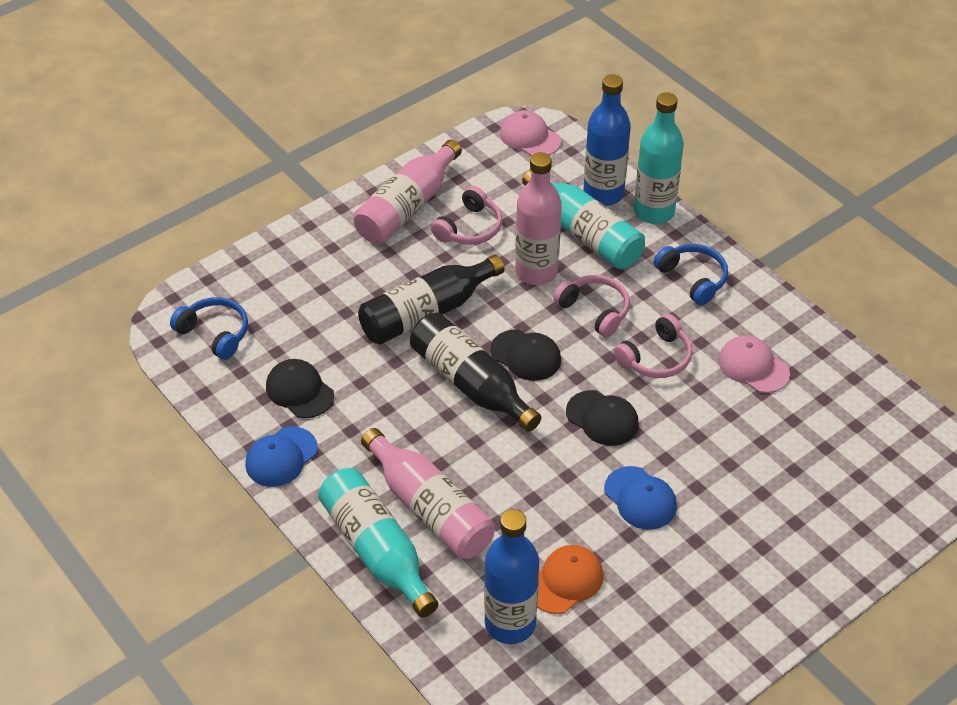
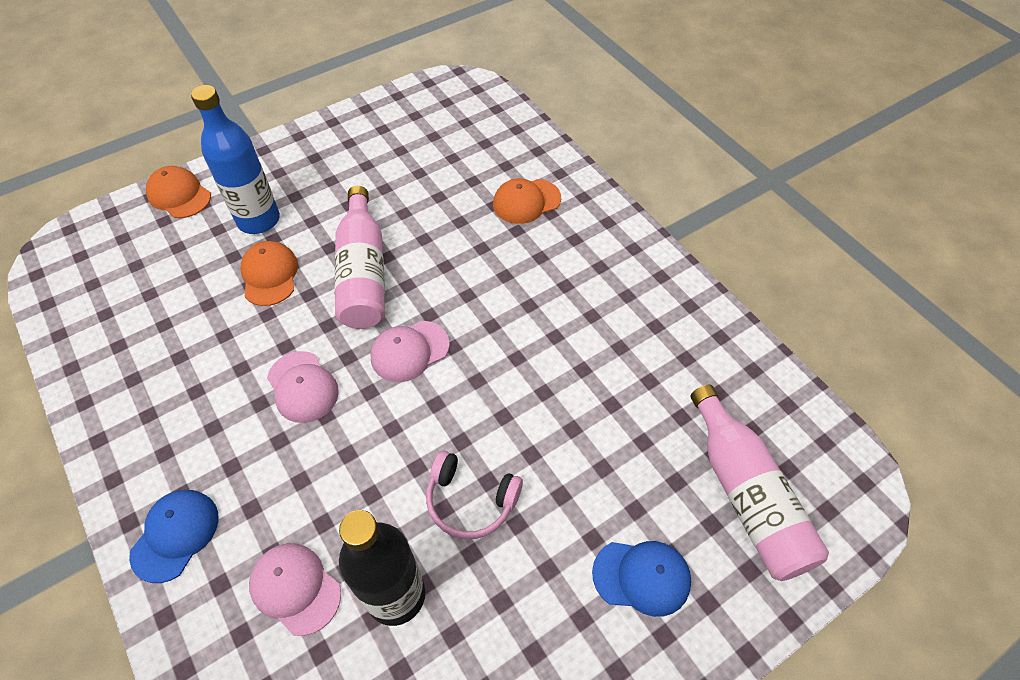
black bottle: [358,255,505,345] [410,313,541,432] = 2 -> [339,510,426,626] = 1
black cap: [266,359,334,418] [490,330,561,381] [566,390,639,446] = 3 -> none = 0
blue bottle: [484,509,539,644] [583,74,631,206] = 2 -> [191,85,280,234] = 1
blue headphones: [170,297,248,360] [654,244,728,305] = 2 -> none = 0
orange cap: [537,545,604,614] = 1 -> [146,166,211,218] [240,241,298,306] [493,178,561,224] = 3
pink bottle: [353,139,462,244] [361,428,495,559] [515,152,562,285] = 3 -> [335,186,385,329] [690,385,829,581] = 2
pink cap: [500,110,561,156] [718,335,790,393] = 2 -> [249,543,341,636] [267,351,339,423] [370,321,450,382] = 3
pink headphones: [431,186,502,245] [553,275,630,337] [614,314,692,378] = 3 -> [426,451,523,539] = 1
turquoise bottle: [318,468,439,618] [522,169,645,269] [634,92,684,224] = 3 -> none = 0

